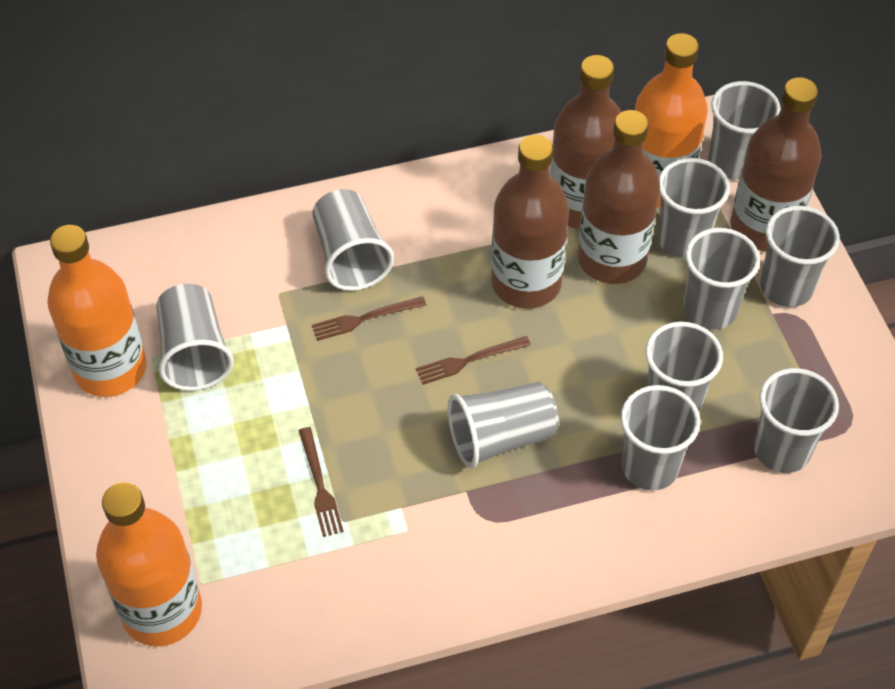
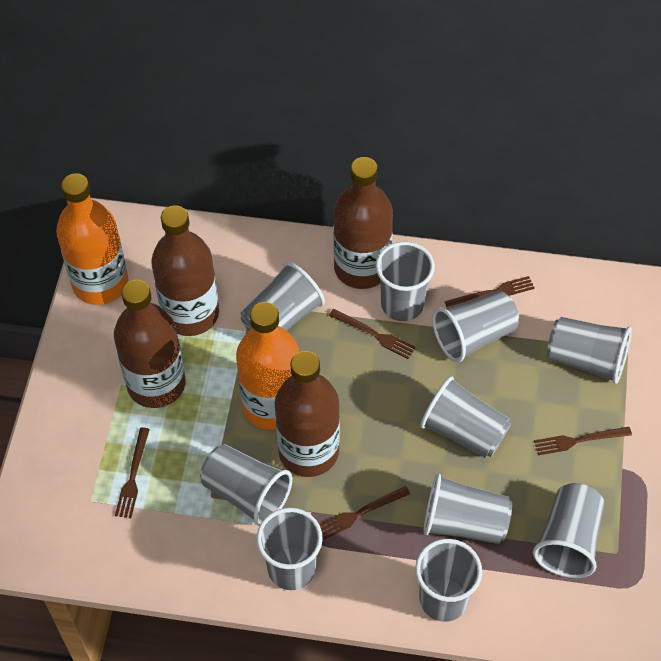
brown fork: [299,427,344,537] [312,296,426,341] [416,336,531,385] = 3 -> [115,427,150,518] [319,486,410,540] [329,309,416,359] [445,276,535,307] [534,427,632,455] = 5
orange bottle: [47,225,146,397] [96,482,202,646] [635,33,708,208] = 3 -> [56,173,128,305] [236,302,299,430] = 2

